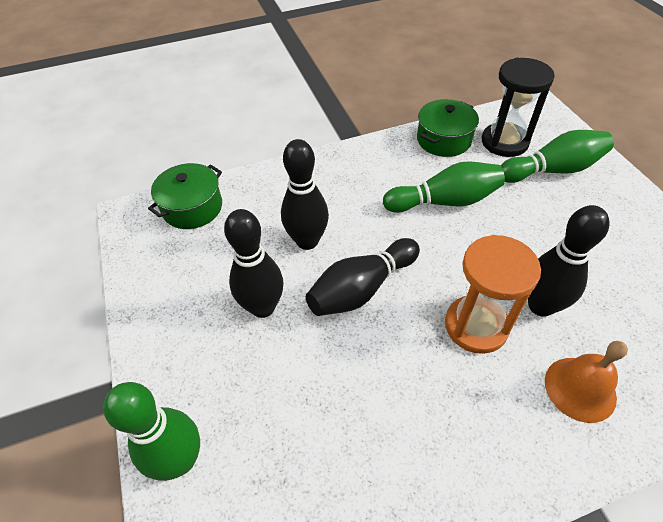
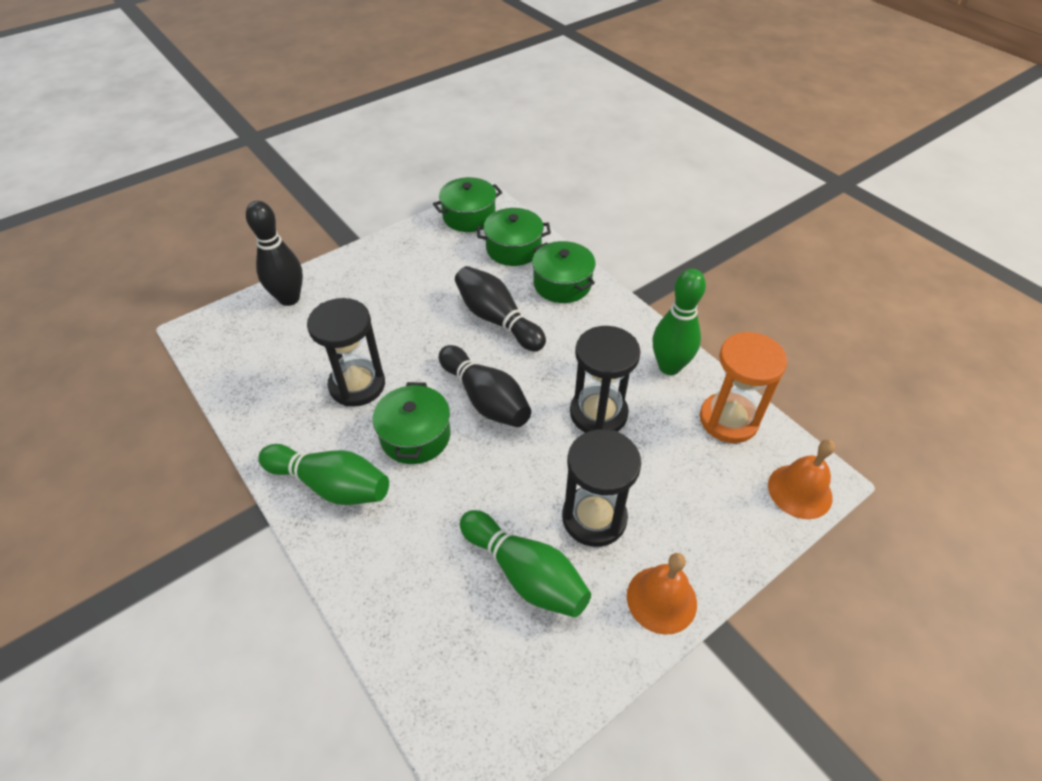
black bowling pin: [224,209,283,318] [281,139,329,250] [306,238,420,316] [528,205,609,317] = 4 -> [246,201,303,306] [439,345,531,427] [455,266,546,352] = 3
black hourglass: [482,57,555,157] = 1 -> [307,298,385,407] [562,429,641,547] [570,326,641,433] = 3
green pot: [148,163,222,229] [417,99,479,157] = 2 -> [373,382,451,464] [433,177,502,232] [477,208,551,266] [532,241,595,303] = 4
orange bell: [545,341,628,423] = 1 -> [627,553,697,635] [768,439,835,519] = 2

